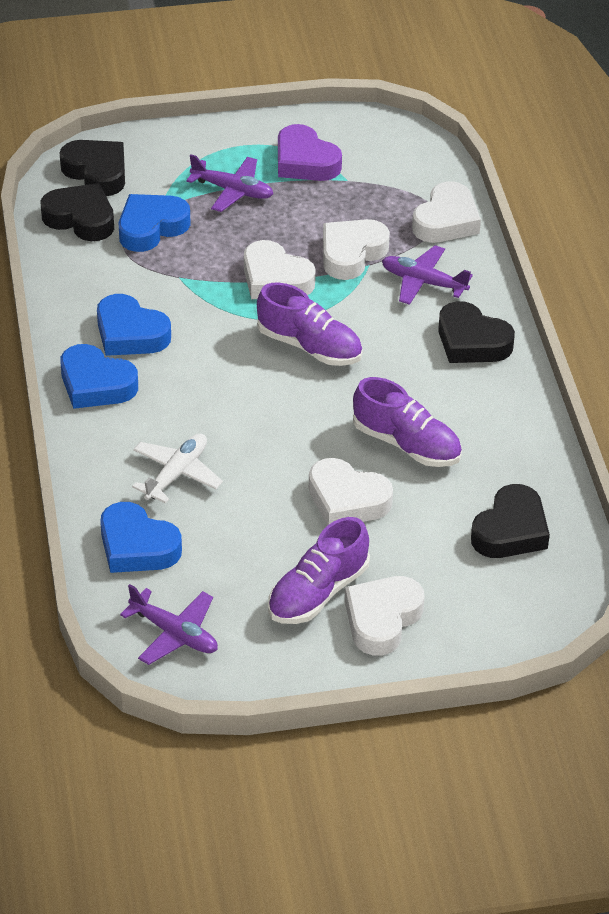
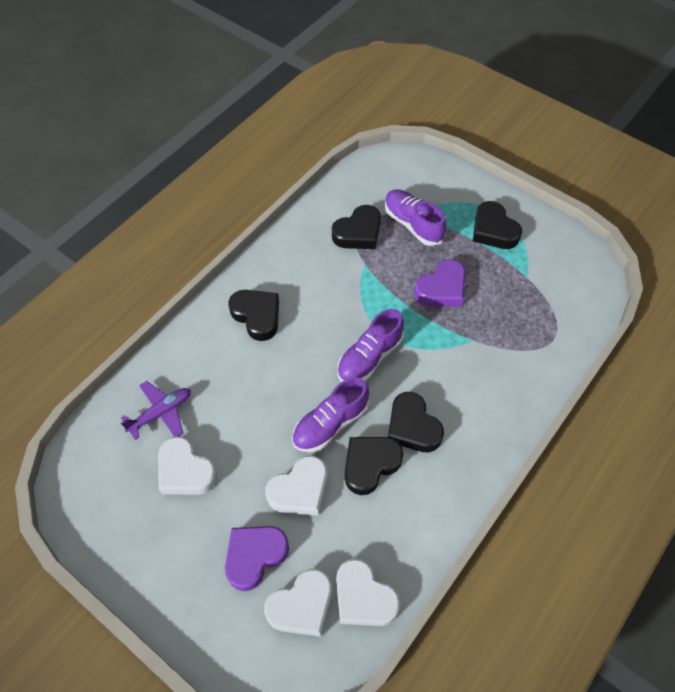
black heart: [41,183,114,241] [59,140,125,196] [438,301,515,363] [471,484,550,558] = 4 -> [228,290,279,341] [332,205,381,249] [345,437,403,495] [388,392,444,452] [473,201,522,249] = 5
blue heart: [60,344,138,409] [97,294,171,356] [100,502,182,573] [119,194,191,252] = 4 -> none = 0
purple heart: [278,124,342,181] = 1 -> [225,526,289,591] [414,259,466,307] = 2
purple plane: [120,584,218,665] [186,154,273,212] [382,245,473,305] = 3 -> [121,381,191,440] = 1
white heart: [244,240,316,299] [309,458,393,526] [323,219,390,280] [345,576,425,656] [412,181,481,243] = 5 -> [158,436,217,495] [264,569,332,637] [265,456,327,516] [336,559,400,626] = 4
white plane: [132,434,223,504] = 1 -> none = 0

